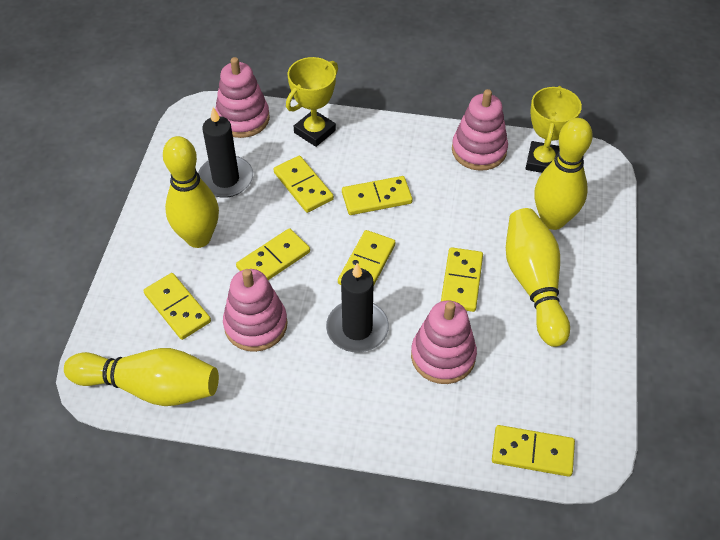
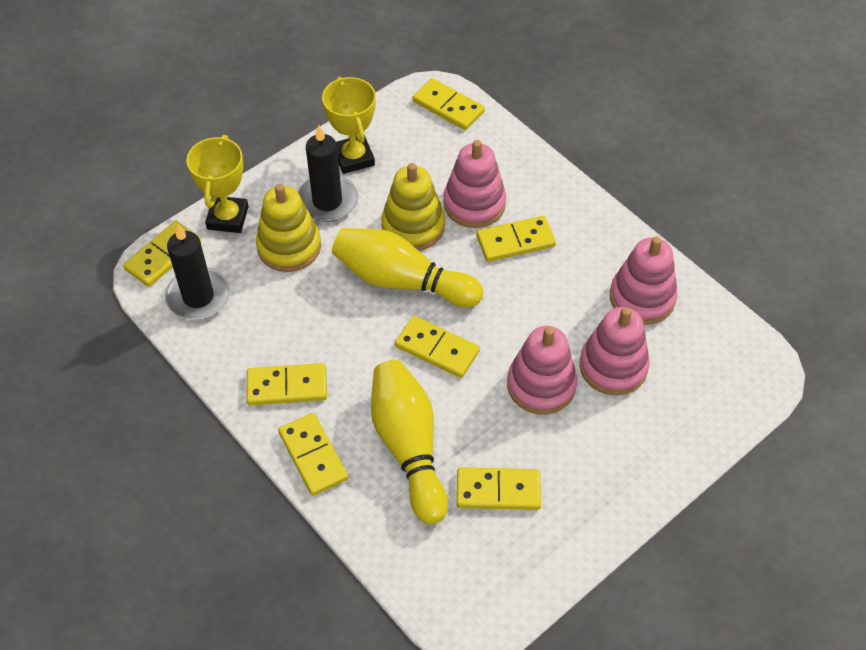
yellow bowling pin: [64,348,219,406] [163,136,219,248] [506,208,570,347] [534,118,593,230] = 4 -> [332,228,483,307] [371,360,448,524] = 2
yellow stacking toy: none = 0 -> [256,184,321,272] [381,163,445,251] = 2

